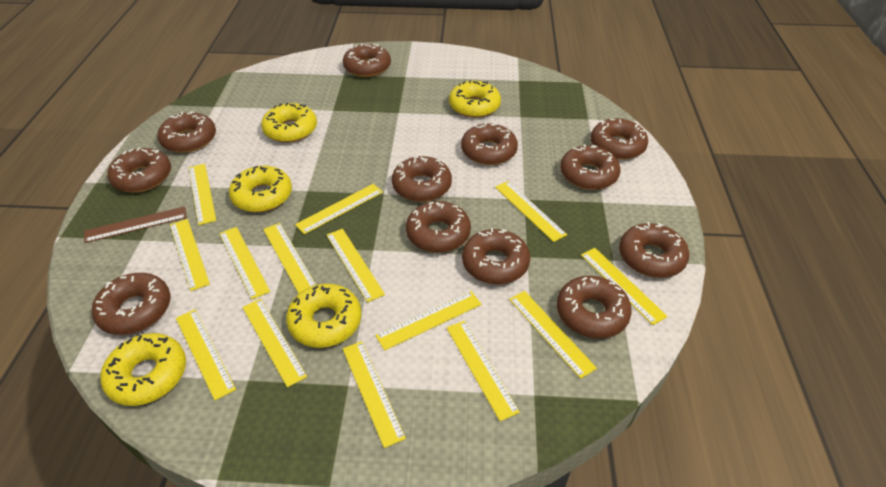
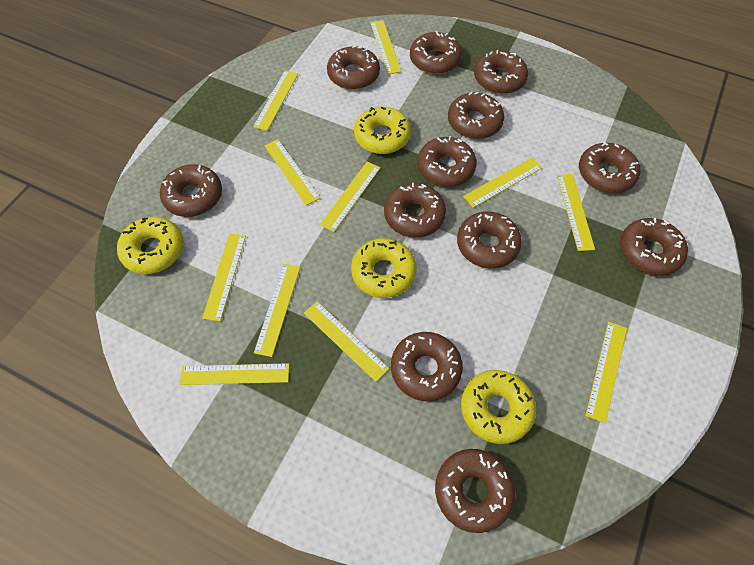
brown ruler: [84,206,187,243] = 1 -> none = 0
yellow donut: [100,333,186,406] [229,166,292,212] [261,102,317,143] [286,284,361,348] [449,80,501,118] = 5 -> [117,217,184,274] [351,238,417,298] [354,107,411,154] [461,370,536,444] = 4
yellow ruler: [170,219,210,291] [176,309,236,401] [189,164,216,225] [219,227,270,299] [242,299,307,388] [263,223,316,293] [295,184,383,234] [326,229,385,302] [343,341,406,448] [375,291,482,351] [447,321,520,421] [495,181,567,242] [509,291,597,379] [581,248,668,325] = 14 -> [180,363,289,385] [202,234,246,321] [253,70,298,131] [254,264,300,357] [264,139,320,205] [304,301,389,382] [320,162,380,232] [370,20,402,74] [463,157,543,208] [557,174,595,251] [585,322,627,423] = 11

